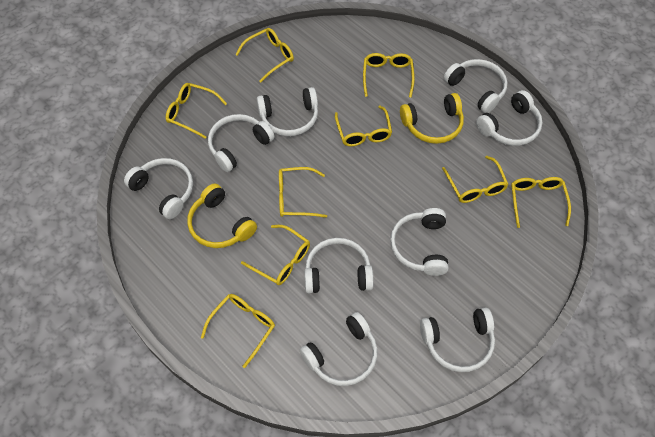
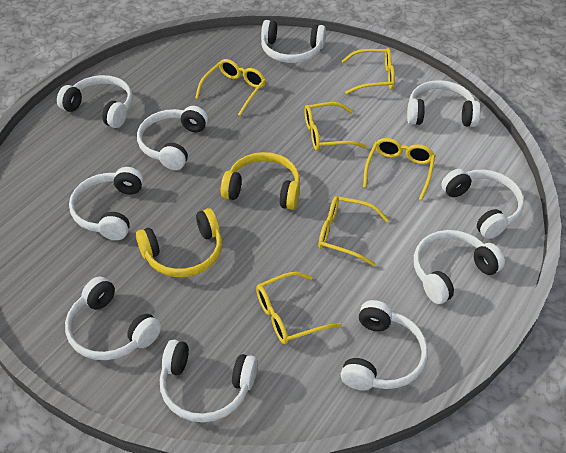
white headphones: [124,158,193,219] [208,114,274,172] [257,87,318,136] [300,312,377,386] [304,238,374,293] [390,208,449,276] [420,308,495,372] [444,59,507,113] [476,90,543,146] = 9 -> [57,75,133,128] [65,276,161,360] [69,167,143,240] [137,106,208,170] [160,340,258,422] [261,20,326,63] [341,300,428,390] [407,80,480,127] [414,230,505,304] [442,169,524,239] = 10
yellow glasses: [166,83,227,139] [201,294,275,368] [235,28,294,82] [241,225,310,285] [279,167,327,218] [335,106,392,146] [363,53,415,98] [442,156,509,203] [511,177,571,228] = 9 -> [195,59,266,116] [256,272,341,344] [305,102,367,151] [318,196,389,266] [342,48,395,94] [363,138,435,200] = 6

